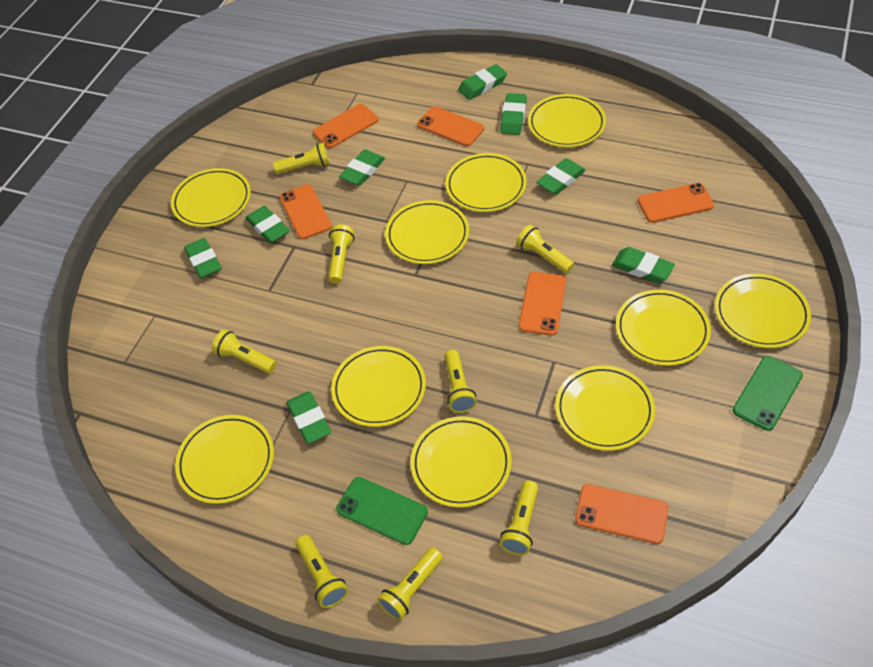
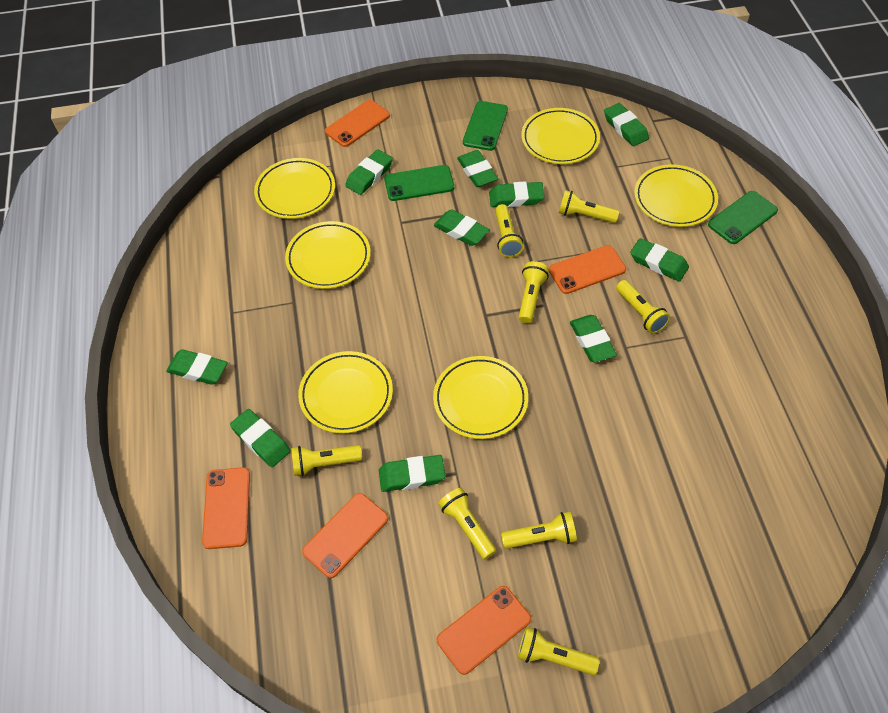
green eraser: [184,238,222,278] [246,206,290,243] [287,391,331,444] [339,150,385,186] [458,64,507,100] [500,93,527,135] [536,158,586,195] [612,247,675,283] = 8 -> [166,349,228,385] [230,409,291,467] [345,149,393,195] [379,455,445,492] [434,209,490,246] [457,150,498,187] [489,181,545,207] [570,315,617,362] [604,103,649,146] [630,238,689,282] = 10
green phone: [336,477,428,545] [733,356,803,431] = 2 -> [384,165,454,201] [463,101,508,151] [708,191,778,244] = 3
orange phone: [279,184,332,239] [313,104,379,148] [417,106,484,146] [519,272,566,336] [575,484,669,544] [637,183,714,223] = 6 -> [202,467,250,549] [302,493,388,578] [325,100,390,147] [436,586,531,675] [549,245,626,294] = 5
yellow plate: [171,168,251,227] [175,415,274,504] [331,346,426,427] [385,200,469,264] [411,416,512,508] [445,153,527,212] [528,94,606,147] [555,365,655,451] [616,290,711,366] [715,273,811,348] = 10 -> [254,158,335,219] [285,221,371,289] [298,351,393,434] [433,356,528,439] [521,108,600,164] [634,165,718,227] = 6

